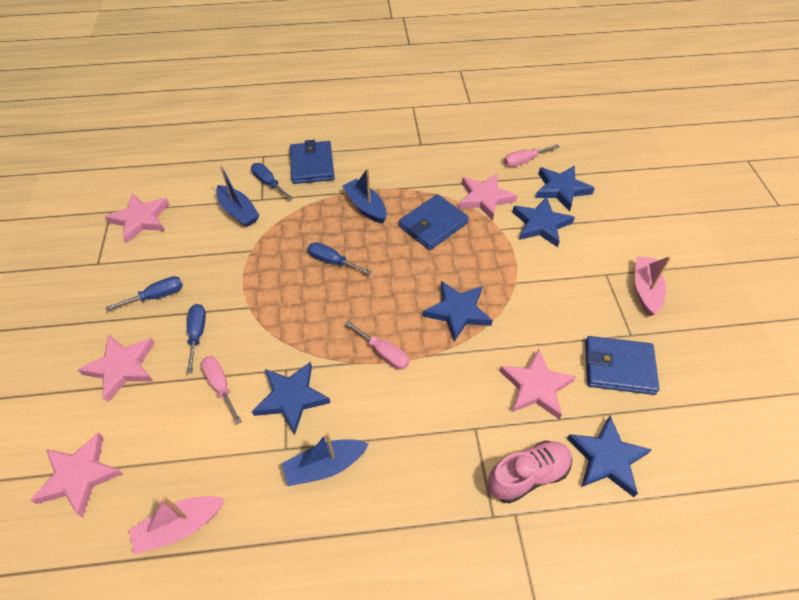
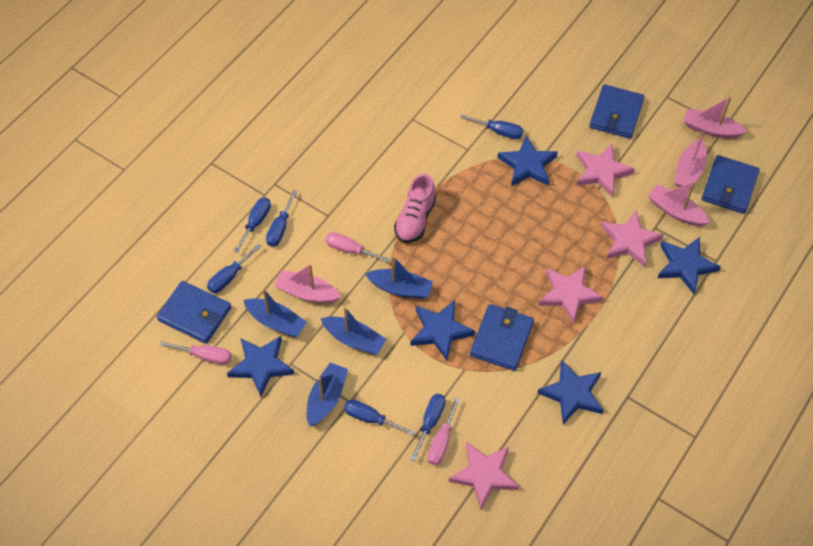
blue boat: [216,166,260,227] [282,432,369,486] [342,168,387,223] = 3 -> [243,289,307,337] [306,362,348,427] [321,307,386,355] [365,256,433,299] = 4
blue screwdriver: [106,276,183,311] [187,304,206,374] [251,163,293,200] [308,242,372,275] = 4 -> [207,244,261,293] [233,198,271,253] [266,190,297,247] [344,399,415,436] [410,394,445,461] [460,114,523,139] = 6
blue wallet: [290,140,335,184] [399,194,469,250] [585,336,660,395] = 3 -> [157,281,231,344] [470,304,534,371] [589,84,644,139] [701,155,760,214] = 4
pink boat: [129,496,225,555] [635,256,671,316] = 2 -> [274,264,341,303] [648,182,710,226] [674,132,707,188] [684,97,747,138] = 4
pink star: [30,432,123,518] [78,334,155,403] [105,194,169,243] [458,173,517,220] [499,349,576,419] = 5 -> [449,442,519,509] [539,265,603,324] [576,144,635,197] [601,211,664,267] = 4

